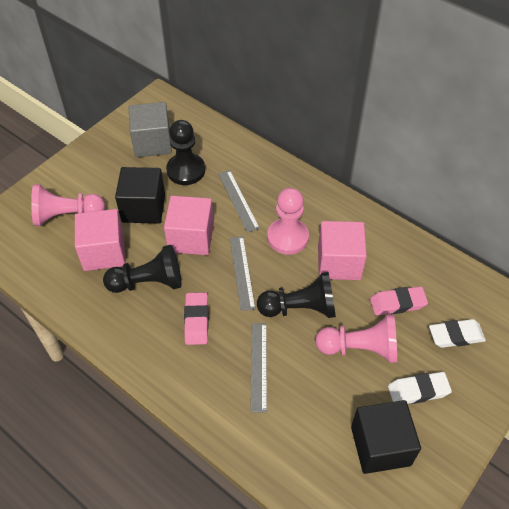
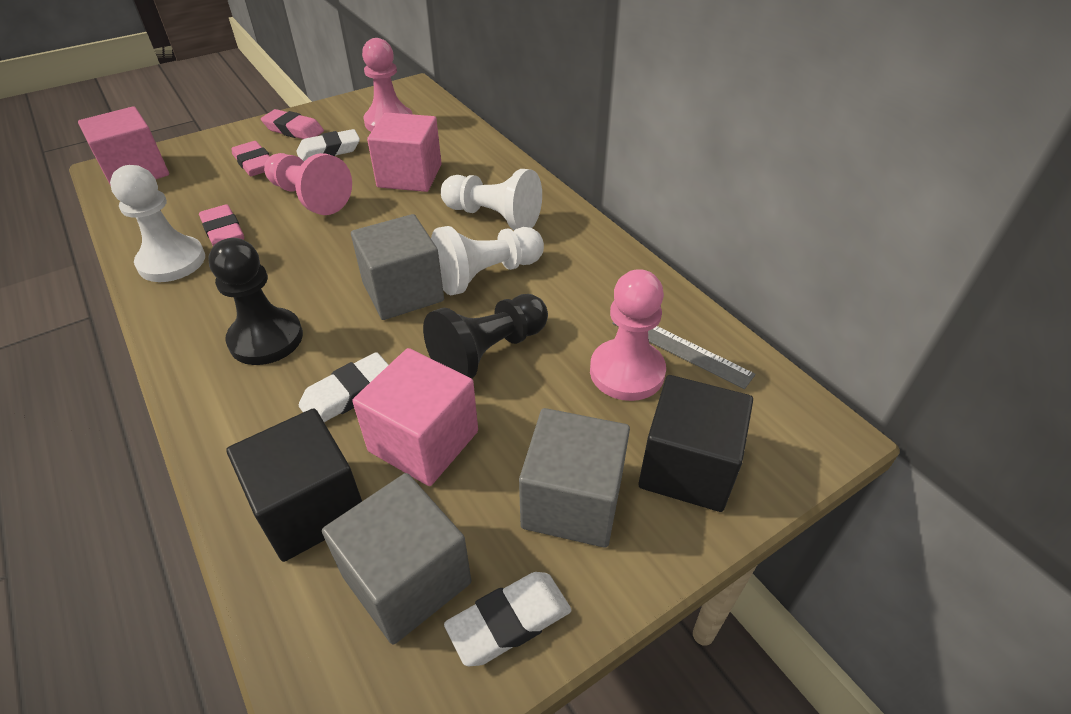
black pawn: [103,245,181,293] [166,120,205,185] [257,272,336,318] = 3 -> [208,238,303,365] [423,294,548,379] = 2
grey cube: [128,102,172,157] = 1 -> [322,473,471,645] [351,214,444,320] [519,408,630,548] = 3
grey ruler: [218,170,260,233] [230,236,255,311] [250,323,267,412] = 3 -> [612,322,756,389] = 1
pink eraser: [184,292,209,345] [370,286,428,315] = 2 -> [199,204,244,246] [231,141,270,176] [261,109,324,139] = 3
white eraser: [388,372,452,404] [429,319,486,348] = 2 -> [296,129,360,161] [299,352,389,422] [444,572,571,666] = 3
white pawn: none = 0 -> [110,165,205,282] [431,226,544,296] [441,169,542,230] = 3

